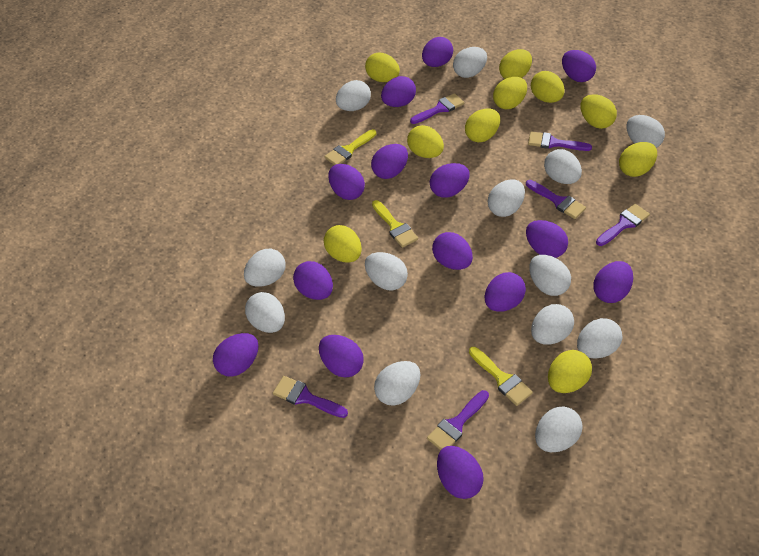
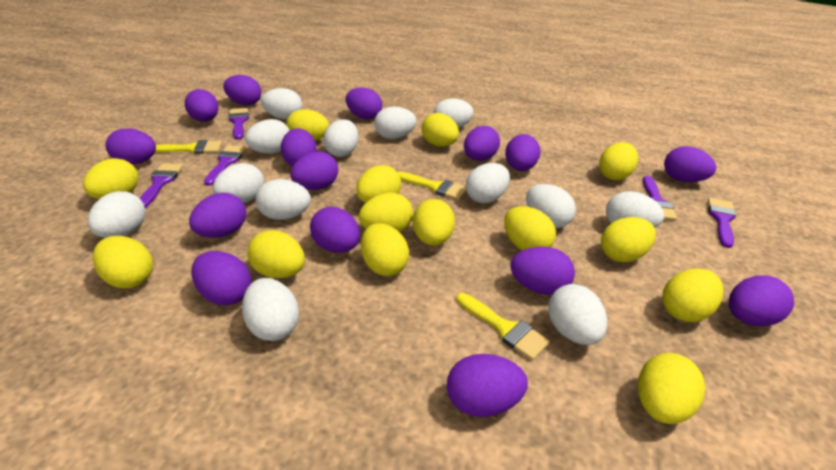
purple brush: [273,376,348,418] [410,93,465,124] [427,390,489,450] [526,180,586,219] [528,131,592,151] [596,204,650,246] = 6 -> [140,163,183,208] [204,145,247,186] [229,108,249,140] [643,176,677,221] [708,198,736,248] = 5
purple egg: [213,333,259,377] [293,261,333,300] [319,335,364,377] [328,164,365,200] [371,144,408,179] [381,76,416,107] [422,37,453,67] [430,163,470,198] [432,232,473,270] [437,446,484,499] [484,272,526,312] [526,220,568,258] [562,50,596,82] [593,261,633,303] = 14 -> [105,129,156,164] [185,89,218,122] [189,193,246,238] [191,251,251,305] [223,75,261,105] [281,128,317,166] [291,152,338,190] [310,207,360,253] [346,88,382,120] [447,354,528,417] [464,126,500,161] [505,134,540,171] [510,247,575,295] [664,146,716,182] [729,275,794,326] = 15
yellow egg: [324,225,362,263] [365,53,400,82] [407,125,444,158] [465,108,500,142] [493,77,527,109] [499,49,532,79] [531,71,565,103] [548,350,592,393] [581,94,617,129] [619,142,657,177] = 10 -> [83,158,138,199] [93,236,153,289] [247,230,305,278] [286,109,329,141] [356,165,401,203] [359,193,413,232] [361,223,409,276] [413,199,455,246] [421,113,459,147] [504,206,556,250] [599,142,638,180] [601,217,656,262] [638,353,705,424] [662,269,724,322] = 14

